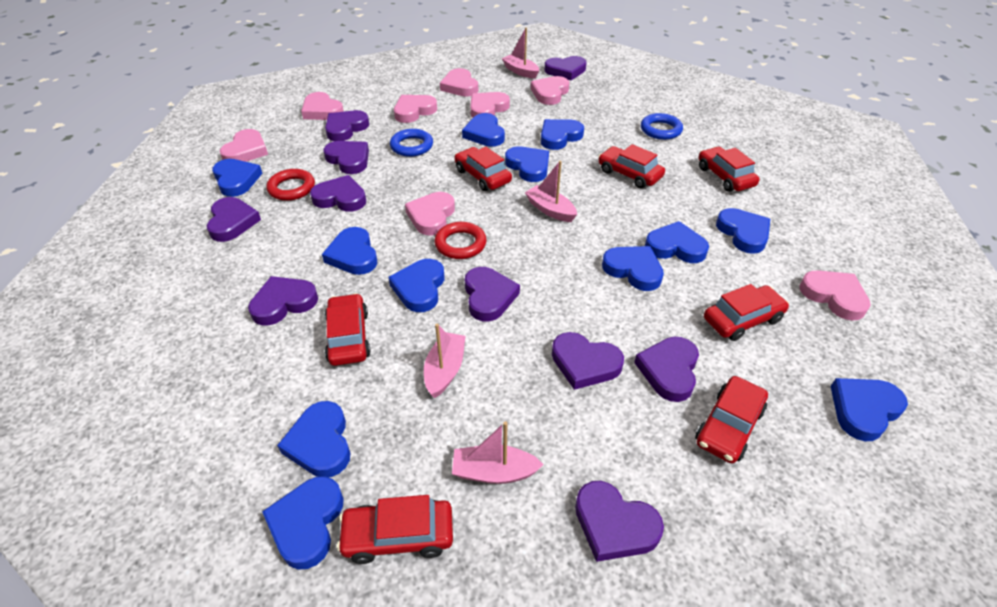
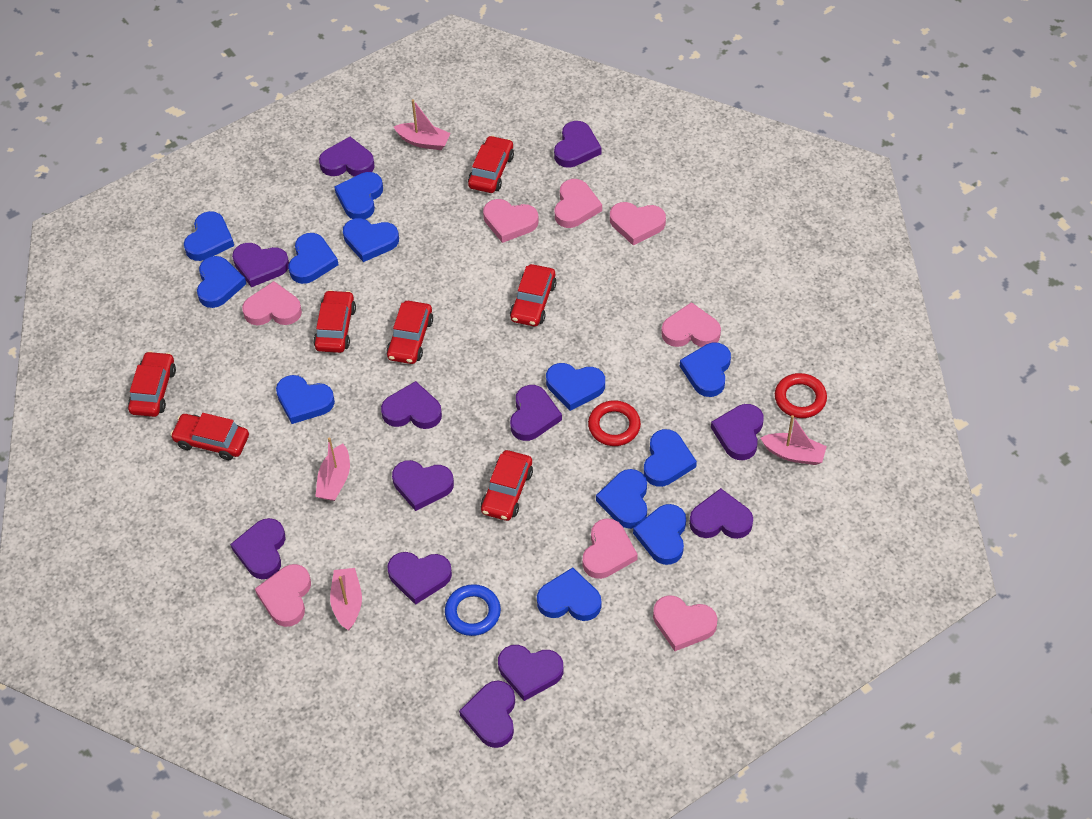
blue ring: [390,129,433,157] [641,113,683,140] = 2 -> [445,584,501,636] = 1
purple heart: [207,197,261,242] [248,276,318,326] [310,175,366,212] [323,141,369,174] [325,110,369,141] [465,267,520,321] [544,56,587,80] [552,332,624,390] [575,481,664,562] [634,337,699,402] = 10 -> [230,518,286,579] [232,243,289,287] [319,137,375,177] [381,381,442,429] [387,552,452,605] [392,460,454,511] [459,681,515,748] [498,645,563,701] [510,385,562,441] [554,121,601,168] [689,488,753,539] [711,404,764,460] = 12

